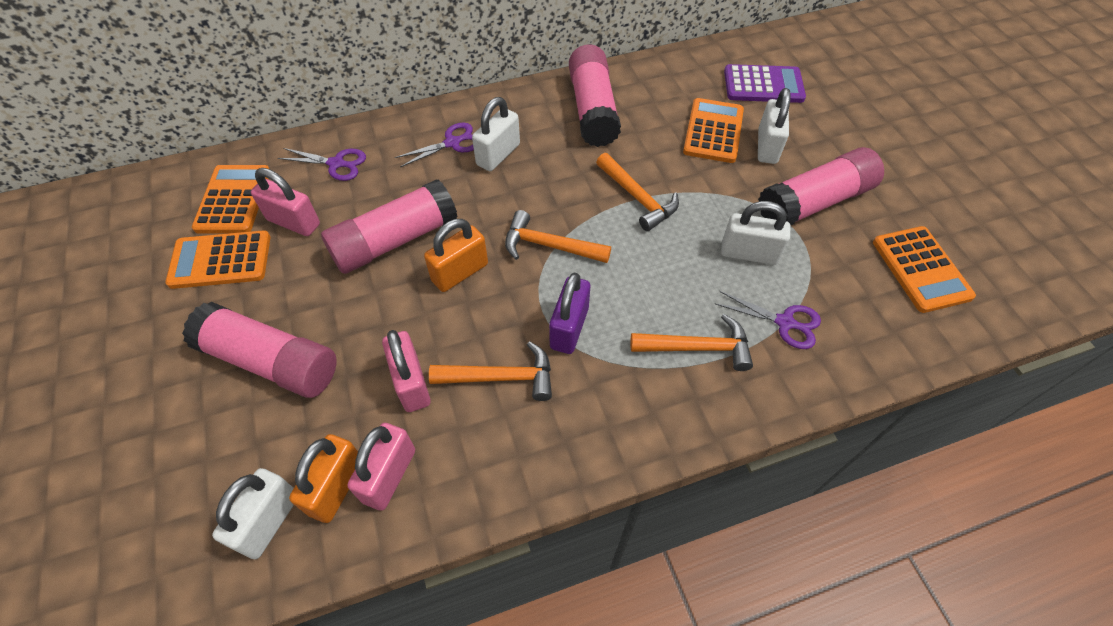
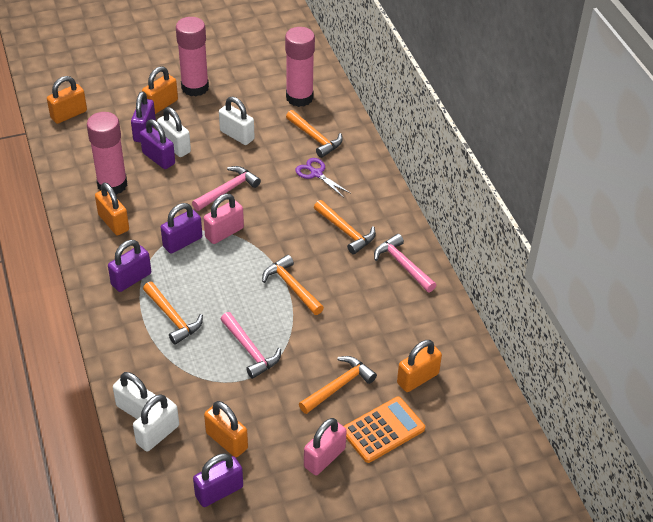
orange calculator: [165,230,271,289] [192,165,269,234] [683,98,744,163] [873,226,976,313] = 4 -> [344,397,425,463] = 1
orange hammer: [429,341,552,401] [505,210,611,263] [596,153,679,231] [630,314,753,371] = 4 -> [143,282,203,345] [262,255,324,315] [286,110,343,158] [299,356,377,414] [314,200,376,255] = 5
orange padlock: [289,434,358,523] [424,219,488,292] = 2 -> [47,76,87,124] [95,182,129,235] [142,66,178,114] [204,401,248,457] [397,340,442,392] = 5
pink glue stick: [182,302,337,398] [321,179,458,274] [569,44,621,147] [758,147,884,225] = 4 -> [87,112,127,195] [176,17,209,96] [285,27,315,107] = 3
pink hammer: none = 0 -> [192,166,261,211] [220,312,281,379] [374,234,436,292] = 3
pink padlock: [251,168,320,236] [347,423,415,510] [382,330,431,412] = 3 -> [204,194,244,244] [304,418,347,475] = 2
purple calculator: [724,64,806,103] = 1 -> none = 0
purple padlock: [549,273,590,354] = 1 -> [108,240,151,292] [131,91,156,142] [140,119,175,169] [161,203,202,254] [193,453,243,507] = 5
purple scissors: [278,148,366,181] [395,122,474,167] [716,291,821,349] = 3 -> [295,158,351,198] = 1

